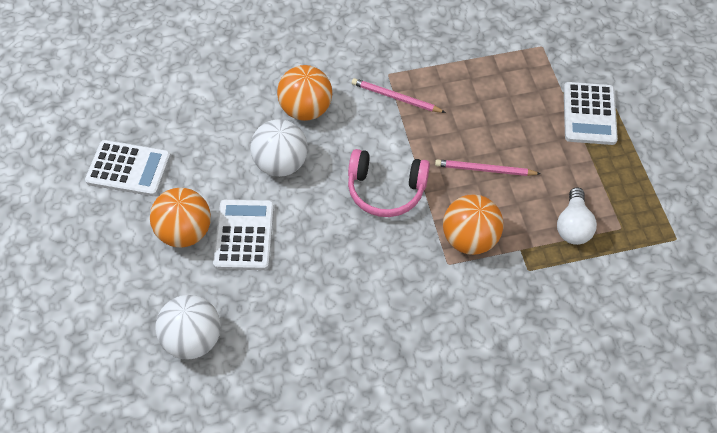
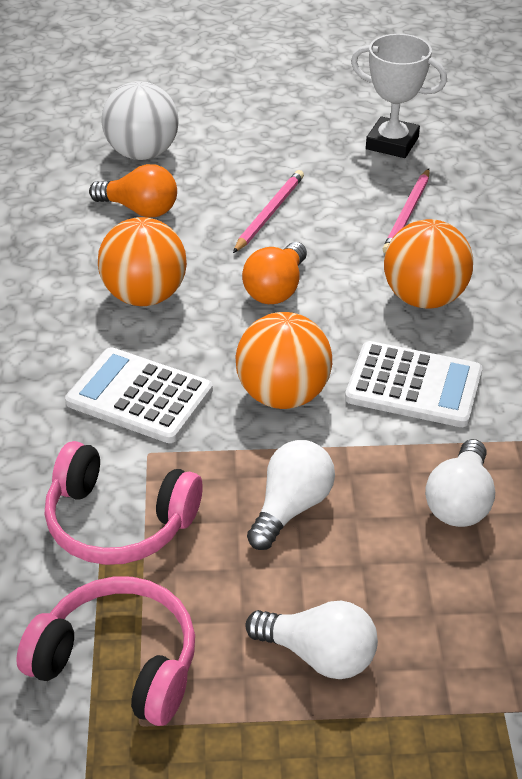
orange light bulb: none = 0 -> [89,164,177,218] [242,242,307,304] = 2
pink headphones: [348,149,430,217] = 1 -> [16,577,195,726] [45,441,202,565] = 2
white ball: [155,295,221,360] [250,119,308,177] = 2 -> [101,81,179,160] = 1
white calculator: [85,140,171,196] [213,199,274,270] [563,82,618,145] = 3 -> [65,347,213,443] [345,341,483,427] = 2
white light bulb: [557,188,597,245] = 1 -> [245,601,378,679] [247,440,335,550] [425,439,495,527] = 3
white trophy: none = 0 -> [351,34,447,158] = 1

